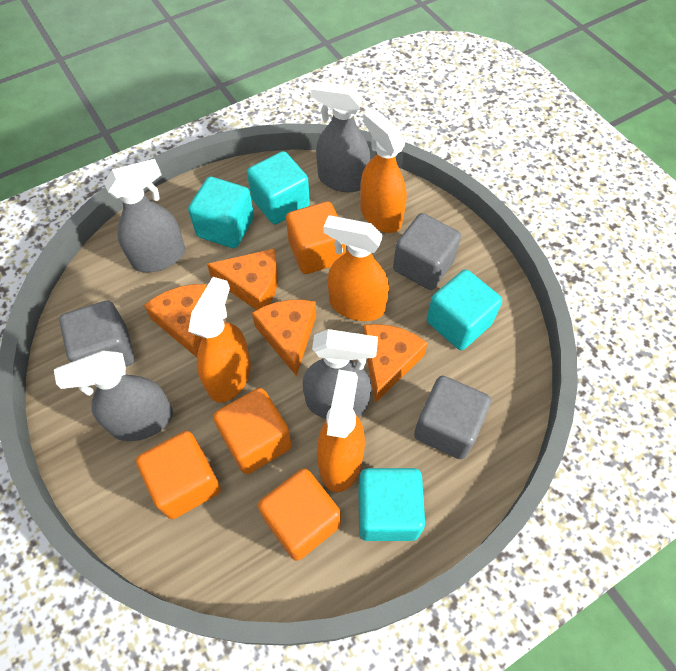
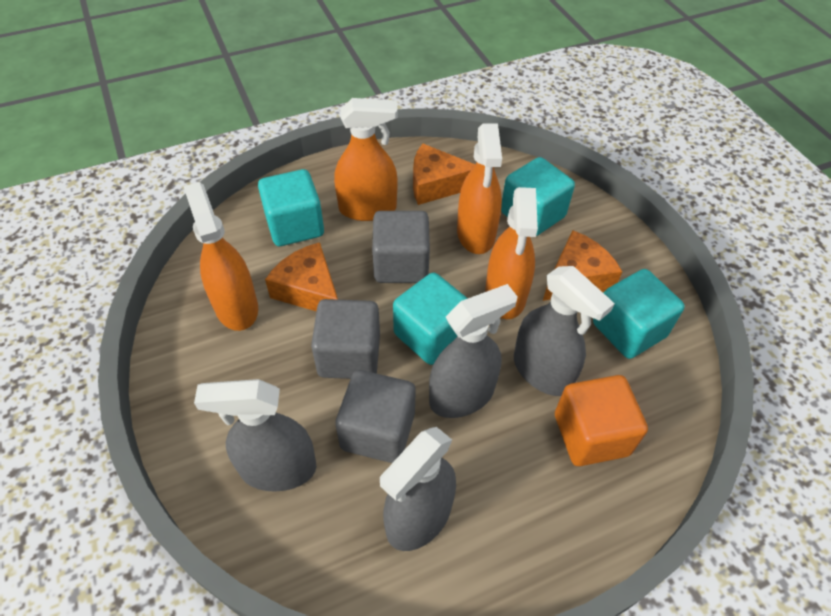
orange cheese: [144,284,207,357] [207,249,278,310] [252,300,316,376] [363,324,428,403] = 4 -> [265,242,338,311] [413,144,475,205] [543,230,622,301] = 3
orange cube: [136,431,221,519] [213,388,292,474] [258,468,341,561] [286,201,346,274] = 4 -> [555,375,648,466] = 1

